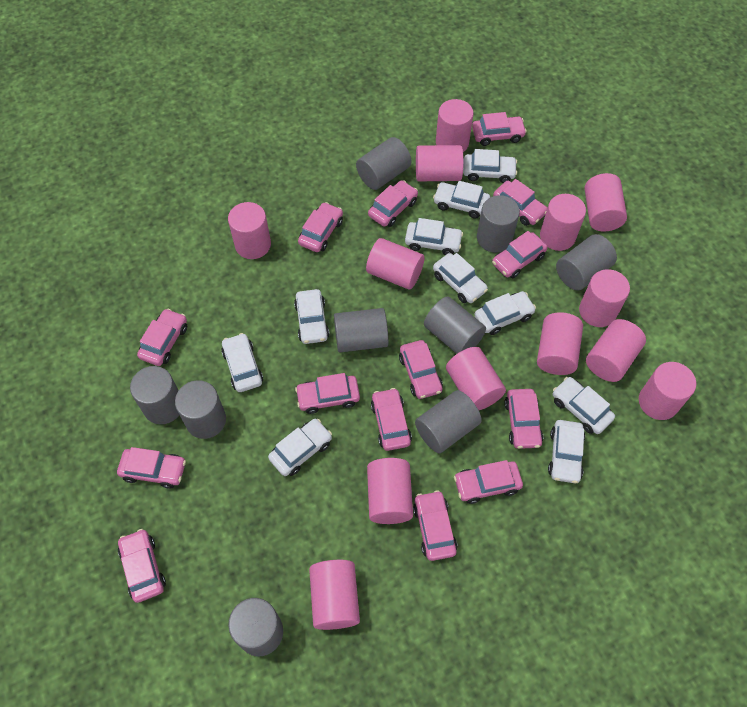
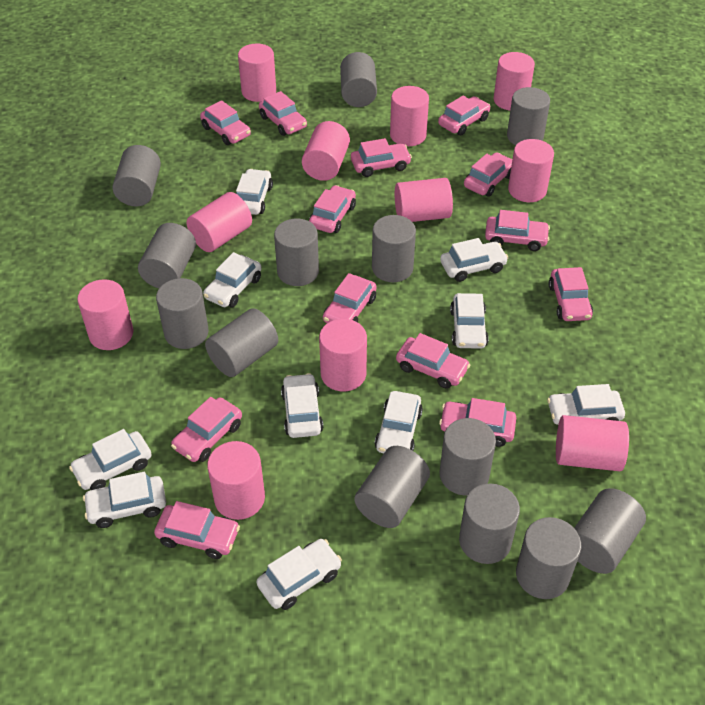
grey cylinder: [130,366,179,424] [175,380,226,439] [228,598,283,656] [334,308,389,352] [356,137,411,190] [415,390,482,453] [424,296,486,354] [477,195,520,253] [556,234,617,290] = 9 -> [112,145,161,206] [138,223,196,288] [156,278,209,349] [205,308,278,377] [274,219,319,286] [340,52,377,107] [354,446,430,528] [372,215,416,282] [439,418,496,496] [459,483,520,564] [507,87,550,145] [516,517,581,599] [574,488,646,574] = 13
pink car: [117,447,186,489] [118,529,166,603] [137,309,187,366] [295,373,360,414] [298,202,343,252] [368,180,418,227] [371,388,412,451] [399,340,443,399] [413,490,457,561] [454,460,523,504] [472,112,527,146] [492,231,548,278] [493,179,547,226] [504,389,543,449] = 14 -> [154,501,240,559] [171,397,242,462] [200,100,251,145] [259,91,307,136] [309,185,356,233] [323,273,376,323] [351,138,412,177] [396,333,470,389] [438,96,490,135] [439,398,516,447] [464,153,512,197] [485,210,550,251] [549,267,593,321] = 13
pink cylinder: [228,202,271,259] [309,560,360,630] [366,238,424,290] [367,458,413,524] [416,145,464,181] [436,99,474,152] [446,347,506,410] [537,312,583,375] [540,194,586,251] [579,269,630,327] [585,173,627,231] [586,319,646,382] [639,362,696,420] = 13 -> [77,279,133,350] [187,192,252,252] [207,441,265,520] [238,44,276,102] [302,121,350,181] [319,319,367,391] [390,86,429,146] [395,178,453,222] [494,52,535,110] [508,139,554,202] [556,415,629,471] = 11

